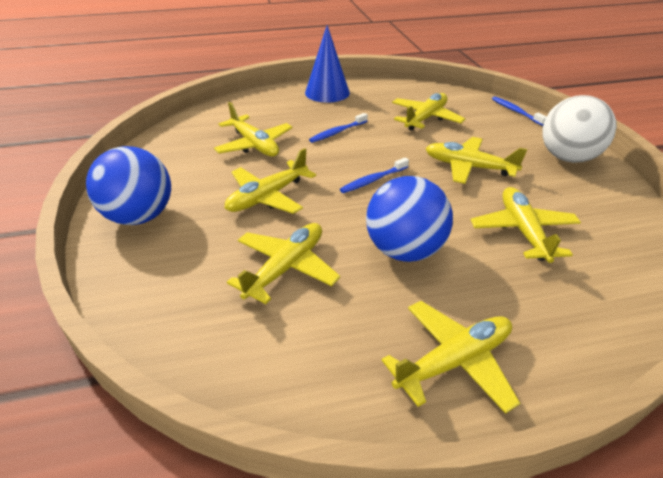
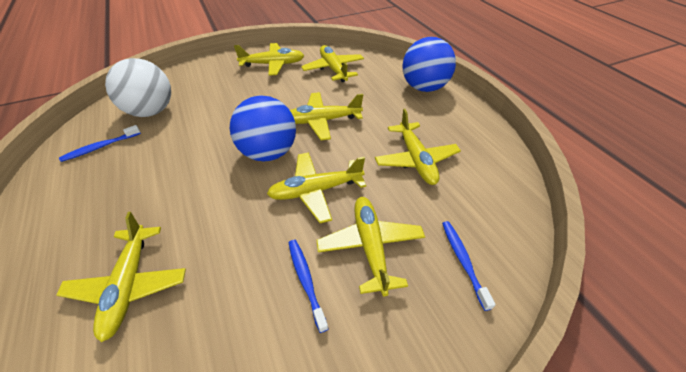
blue cone: [305,25,350,103] = 1 -> none = 0

